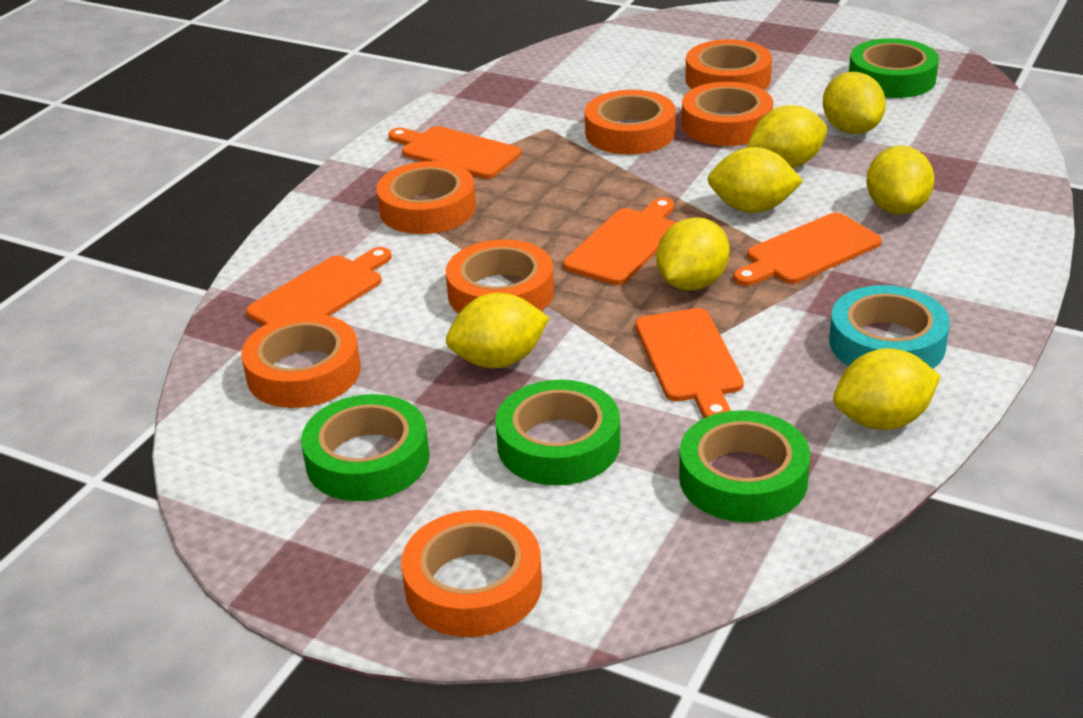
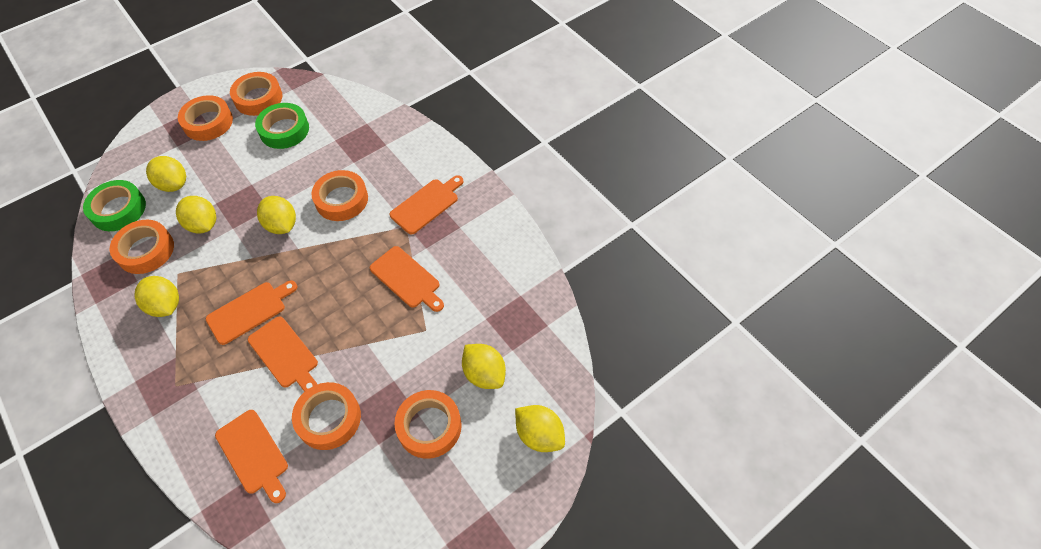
green tape: [301,394,430,501] [496,380,620,485] [679,410,810,522] [849,38,939,98] = 4 -> [83,180,146,231] [255,103,309,149] = 2
orange tape: [242,314,361,408] [376,161,476,234] [401,510,542,637] [446,239,554,314] [585,90,676,154] [682,82,773,146] [686,39,772,90] = 7 -> [110,220,174,274] [178,95,233,141] [230,72,282,116] [292,382,361,450] [311,170,368,221] [394,390,462,459] = 6
turquoise tape: [829,285,950,369] = 1 -> none = 0
yellow lemon: [446,293,549,368] [656,217,730,291] [708,147,803,213] [747,105,827,168] [823,72,886,134] [833,348,941,430] [867,145,934,215] = 7 -> [134,276,179,317] [146,156,186,192] [176,196,216,233] [257,196,296,234] [462,344,506,389] [515,405,565,452] = 6

